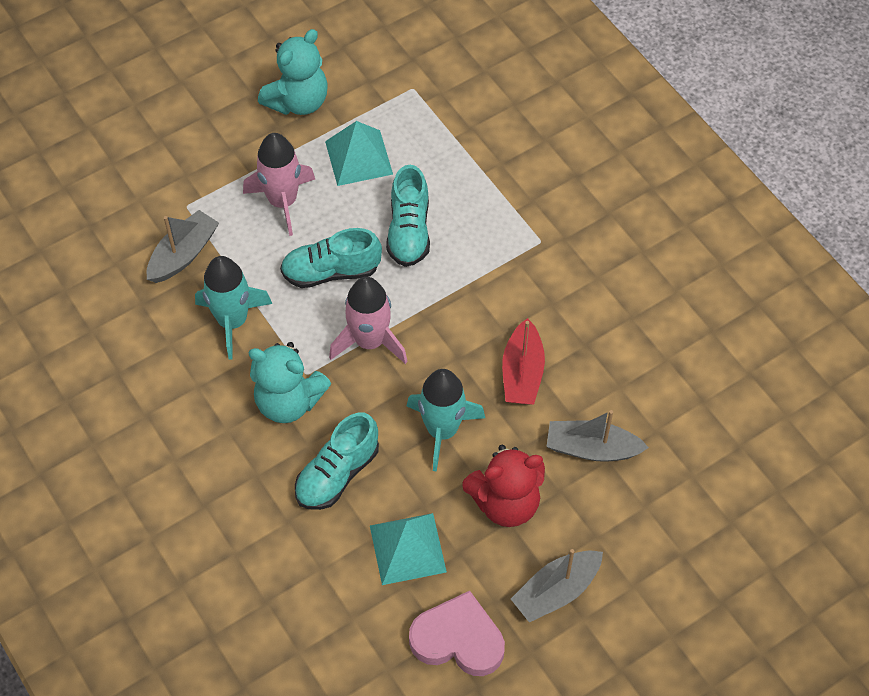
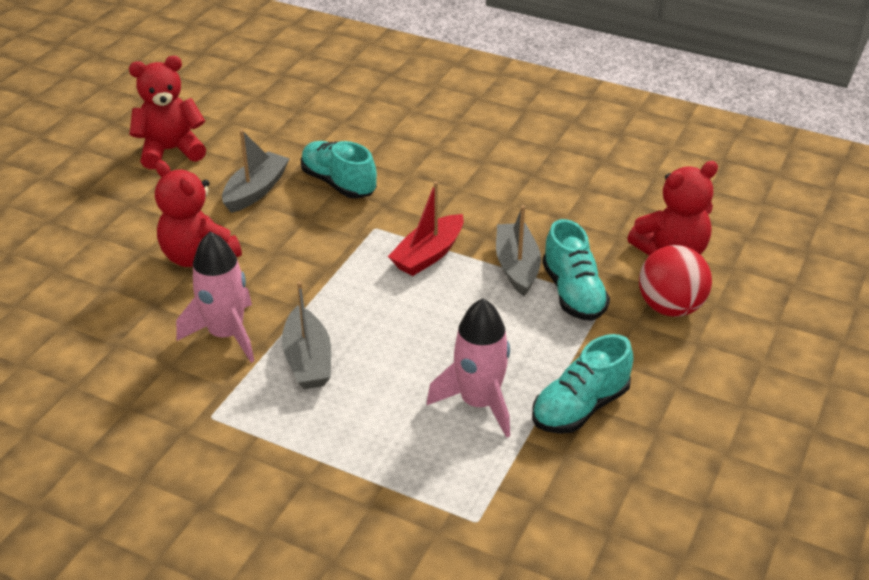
pink heart: [409,591,505,676] = 1 -> none = 0
red ball: none = 0 -> [639,245,712,317] = 1
red teddy bear: [462,445,545,527] = 1 -> [129,56,206,169] [155,160,242,267] [627,161,718,256] = 3
turquoise pyramid: [325,121,393,186] [370,513,447,585] = 2 -> none = 0
turquoise rocket: [195,256,272,360] [407,369,485,472] = 2 -> none = 0
turquoise teddy bear: [249,342,331,423] [258,29,328,115] = 2 -> none = 0

